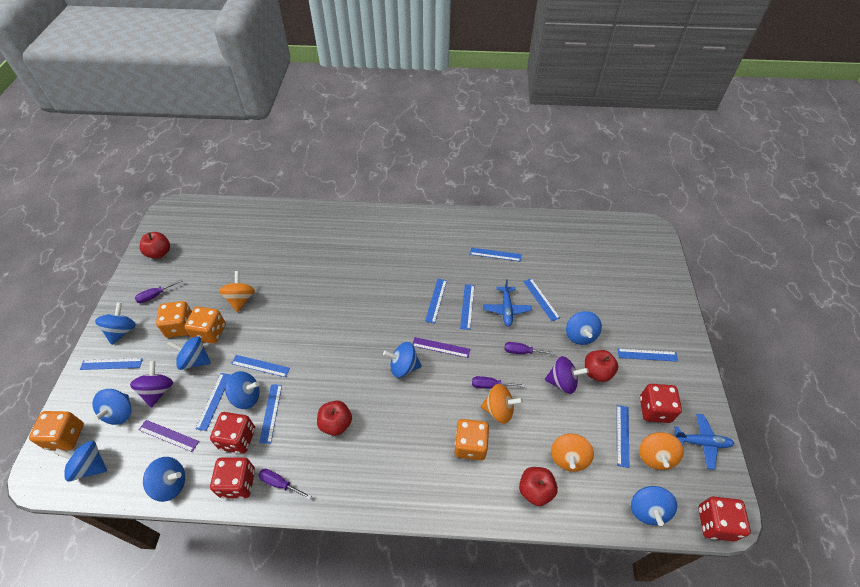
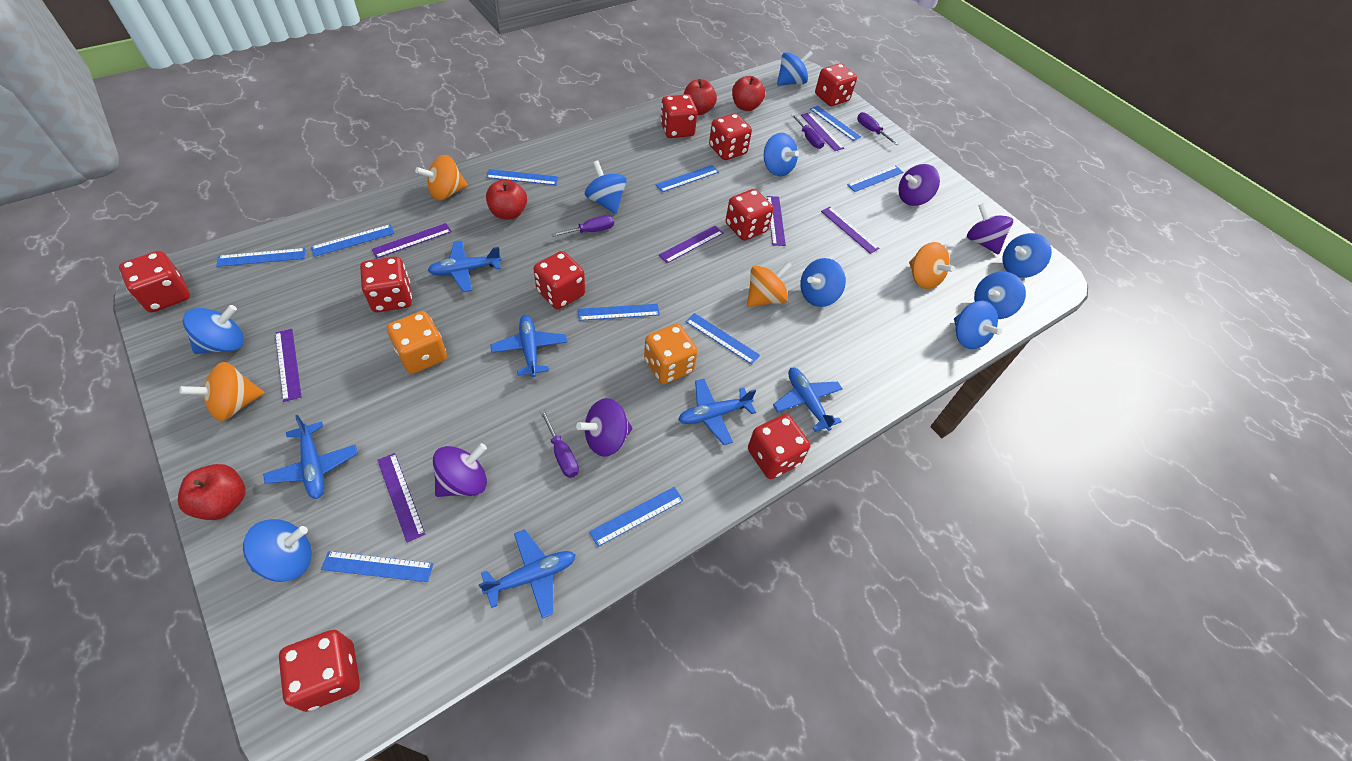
blue plane: [483,279,532,327] [674,414,734,470] = 2 -> [263,415,358,499] [428,241,501,292] [479,529,576,619] [490,315,567,377] [678,379,756,445] [773,368,843,432] = 6
orange dice: [29,411,84,450] [156,301,192,338] [184,306,226,344] [455,419,489,461] = 4 -> [387,311,447,374] [644,324,698,384] = 2
purple ruler: [139,420,199,452] [412,337,470,358] = 2 -> [275,329,302,402] [372,223,452,258] [377,453,425,543] [659,226,723,263] [767,196,786,246] [801,112,844,151] [821,207,879,254] = 7
purple spinning top: [130,361,173,408] [545,356,589,394] = 2 -> [433,443,487,497] [576,398,632,457] [899,164,940,206] [967,203,1013,254] = 4
red dice: [210,412,255,454] [210,457,255,498] [640,384,682,423] [698,497,751,542] = 4 -> [119,251,190,312] [279,630,360,712] [360,256,412,312] [533,251,585,309] [660,94,697,138] [709,113,752,160] [726,189,774,241] [748,414,810,479] [815,63,857,106] = 9

